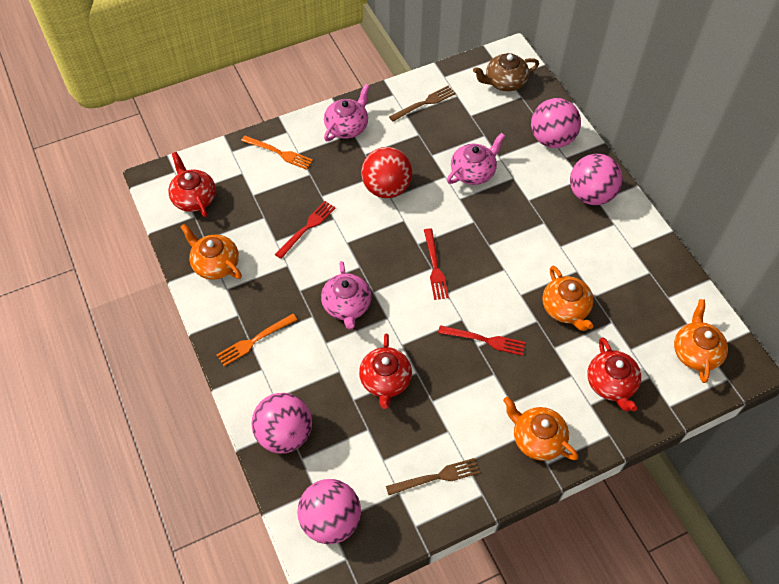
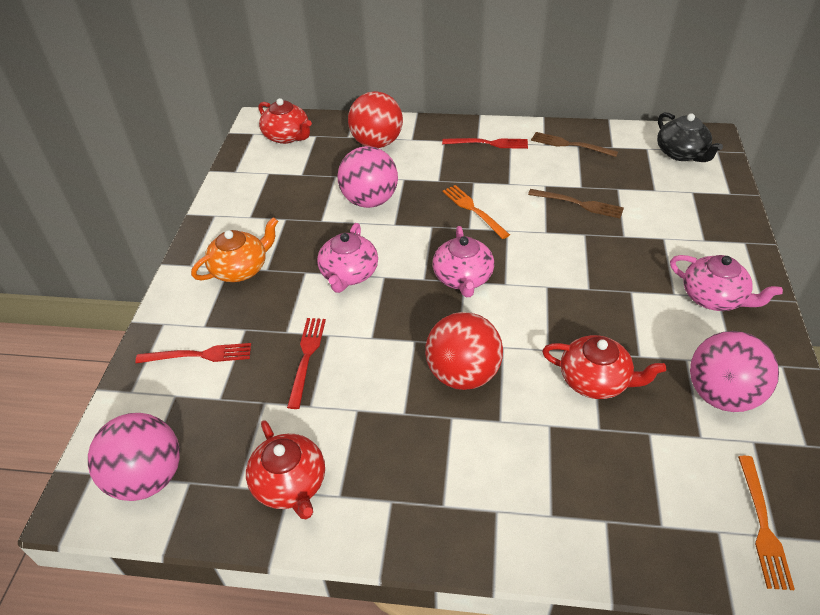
black teapot: none = 0 -> [657,112,723,162] = 1
brown teapot: [473,53,539,91] = 1 -> none = 0
orange teapot: [181,224,242,280] [503,397,578,461] [542,266,594,331] [674,299,728,383] = 4 -> [191,217,278,282] = 1
pink ball: [252,393,312,453] [297,479,361,544] [531,98,581,148] [570,154,623,205] = 4 -> [88,413,180,501] [338,146,398,208] [690,331,779,412] = 3
red ball: [361,147,412,198] = 1 -> [348,91,403,148] [425,312,503,390] = 2

